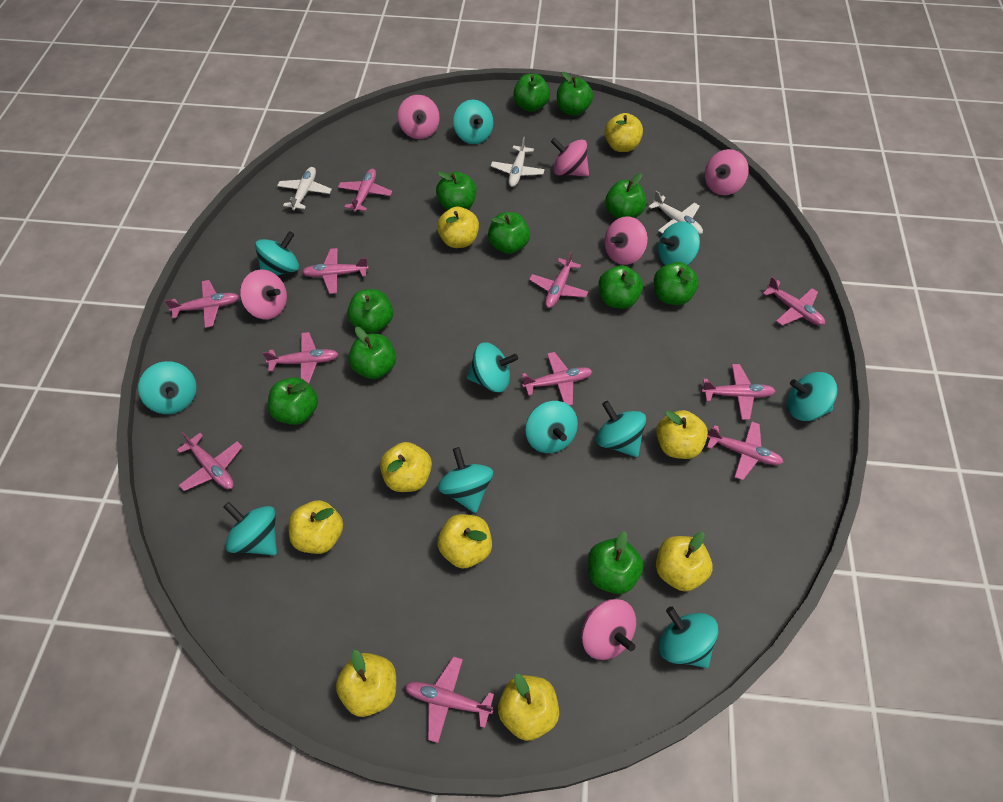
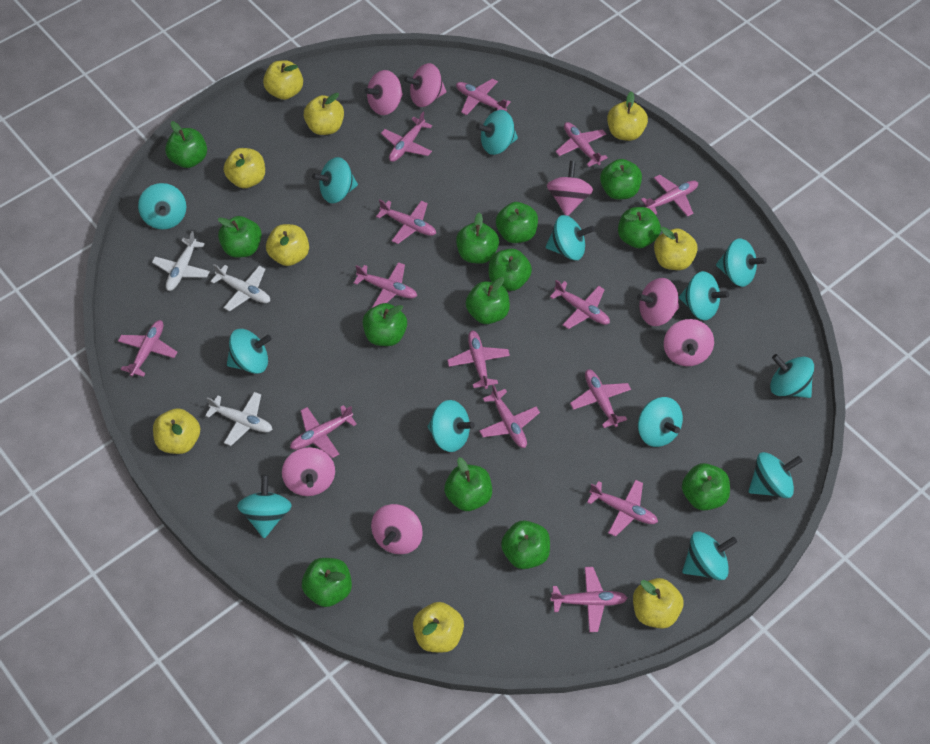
green apple: [268,377,318,425] [347,289,393,333] [348,327,396,379] [436,171,476,210] [488,212,530,254] [513,74,550,112] [557,72,593,116] [588,531,644,594] [598,265,643,309] [605,173,647,219] [654,262,699,305] = 11 -> [165,121,207,168] [218,216,262,258] [302,558,352,607] [362,303,407,346] [444,457,492,511] [456,212,499,264] [466,277,510,324] [489,249,532,291] [496,202,538,243] [501,520,550,569] [600,159,642,199] [618,207,661,248] [682,463,730,511] = 13
pink plane: [165,280,239,328] [177,432,243,491] [263,332,339,384] [302,248,369,294] [338,169,392,212] [405,656,494,743] [522,352,592,406] [529,251,588,308] [701,364,775,420] [707,421,784,480] [763,276,825,326] = 11 -> [118,320,177,377] [290,405,357,458] [354,262,417,308] [376,200,436,244] [381,112,432,162] [447,331,510,389] [456,78,511,115] [479,384,540,448] [550,280,610,329] [550,567,627,632] [555,122,608,167] [570,369,631,428] [587,480,658,537] [641,175,698,217] = 14
pink spinning top: [240,269,287,320] [398,95,440,139] [551,138,589,176] [581,599,636,660] [604,216,648,265] [705,149,749,195] = 6 -> [282,447,335,496] [364,70,403,115] [371,504,423,554] [404,63,446,107] [547,161,593,216] [637,278,679,326] [664,319,714,366] = 7
turquoise spinning top: [138,361,197,414] [224,502,277,555] [255,231,299,276] [438,447,493,513] [453,99,494,144] [467,342,518,392] [526,401,578,453] [596,401,646,457] [658,221,700,265] [659,606,719,668] [788,372,837,421] = 11 -> [138,183,186,229] [227,329,272,374] [237,475,292,538] [312,157,358,203] [427,400,475,452] [476,110,518,155] [546,215,595,260] [638,397,683,447] [679,271,729,320] [682,531,737,580] [716,238,767,287] [749,452,802,498] [770,354,814,398] = 13

